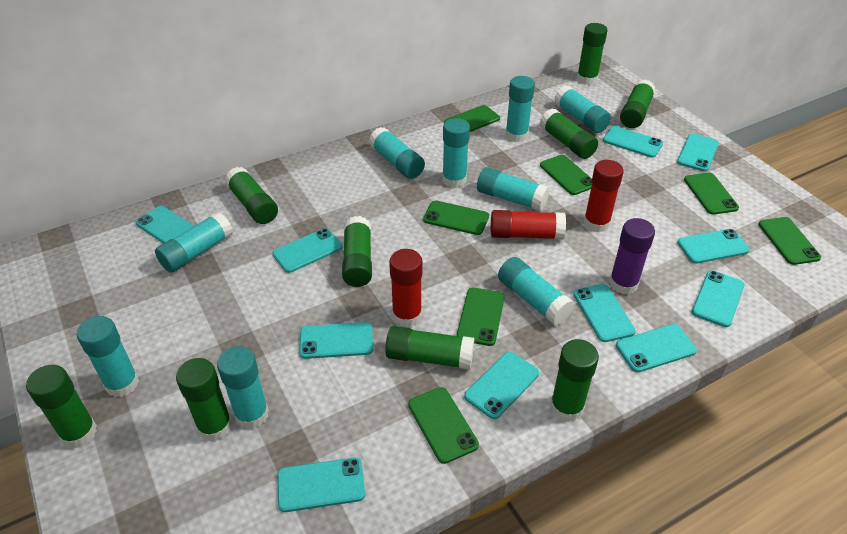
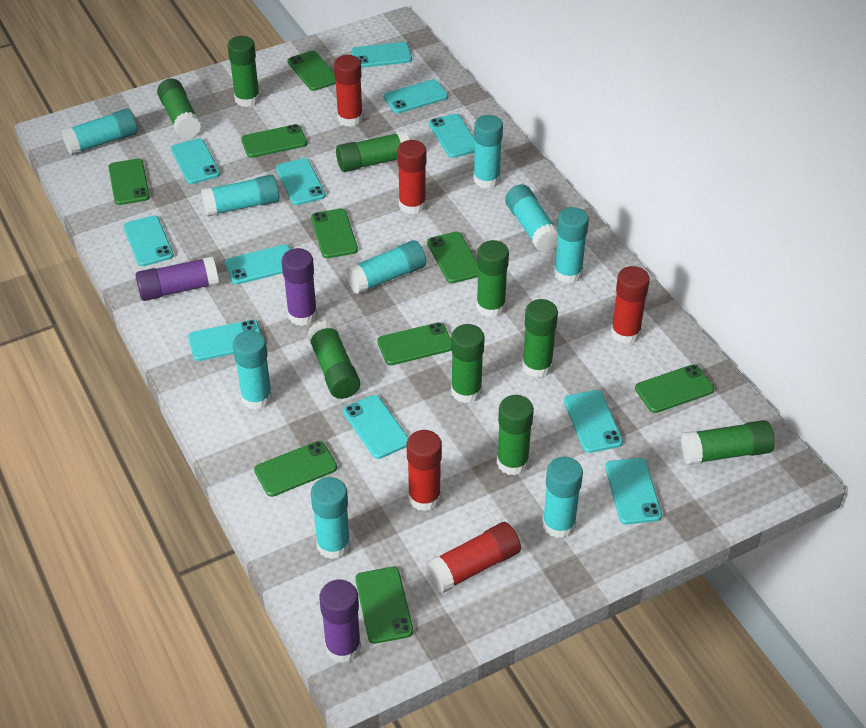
green phone: [408,387,479,464] [423,200,489,235] [444,105,500,132] [457,288,505,346] [540,155,592,195] [684,173,739,215] [759,217,821,265] = 7 -> [108,159,150,205] [241,124,307,158] [254,441,337,497] [288,51,336,91] [311,209,358,258] [355,567,413,644] [377,322,451,365] [427,231,478,283] [635,364,714,413] = 9
purple glue stick: [609,218,655,295] = 1 -> [135,256,219,301] [281,248,317,326] [319,580,361,663] = 3
red glue stick: [389,249,422,327] [491,210,566,239] [584,160,624,232] = 3 -> [334,55,363,127] [397,140,426,214] [407,430,442,511] [426,522,521,593] [611,266,650,344] = 5

